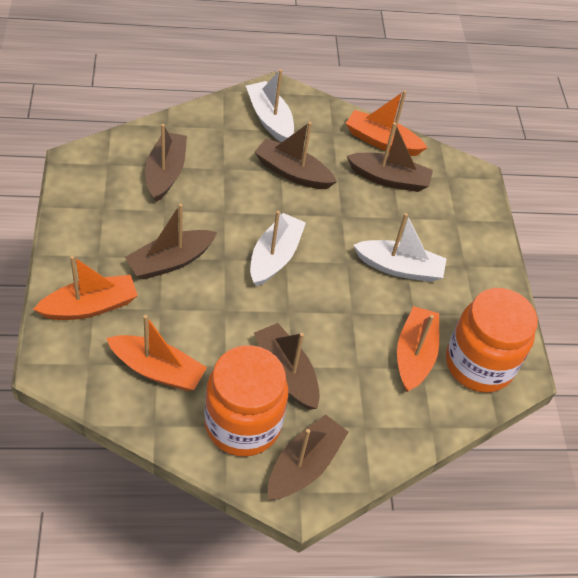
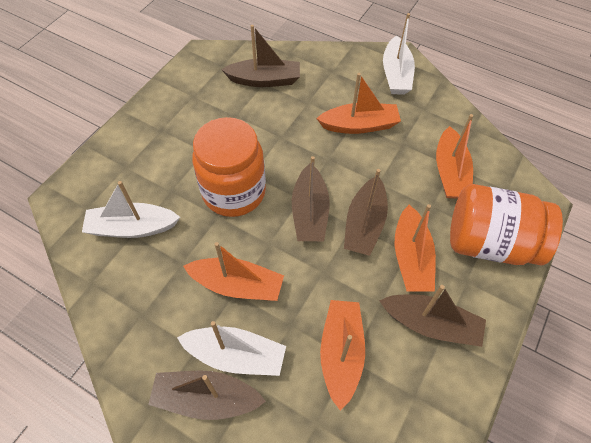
brown boat: [125,203,217,280] [145,124,187,202] [254,122,337,189] [254,323,320,410] [268,414,349,500] [347,122,433,192] = 6 -> [148,370,266,420] [221,25,300,87] [292,156,330,241] [344,169,388,256] [379,285,486,347] = 5
orange boat: [33,256,138,320] [106,315,207,391] [346,90,427,156] [397,306,439,392] = 4 -> [183,242,284,301] [316,73,401,134] [320,300,365,411] [395,204,436,292] [436,114,473,199] = 5

